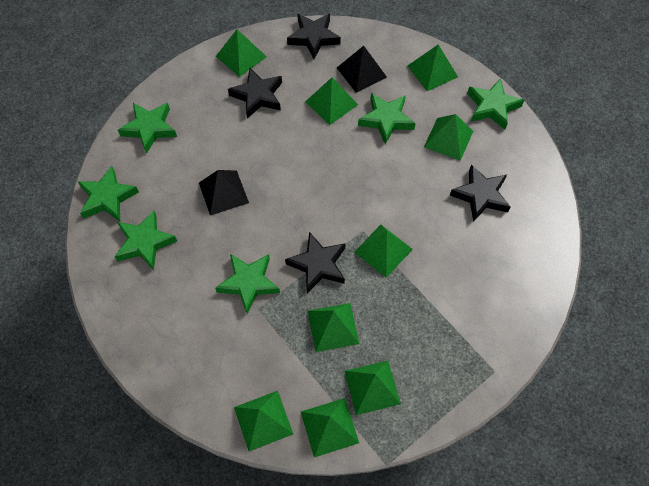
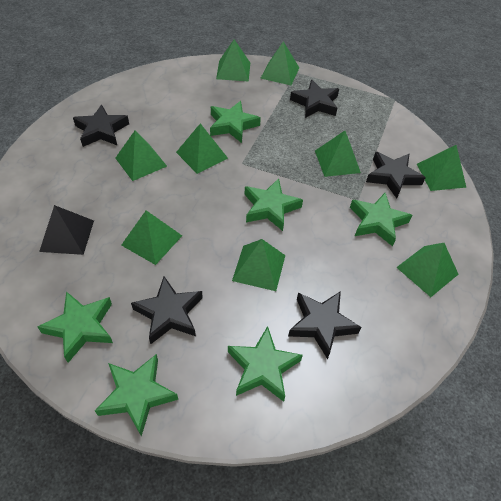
black pyramid: [199,170,249,216] [337,46,387,93] = 2 -> [39,205,94,255] = 1
black star: [228,68,282,119] [285,232,346,293] [287,14,341,59] [450,165,510,222] = 4 -> [73,104,129,147] [131,276,203,344] [288,291,362,359] [290,80,339,118] [366,152,426,199] = 5

